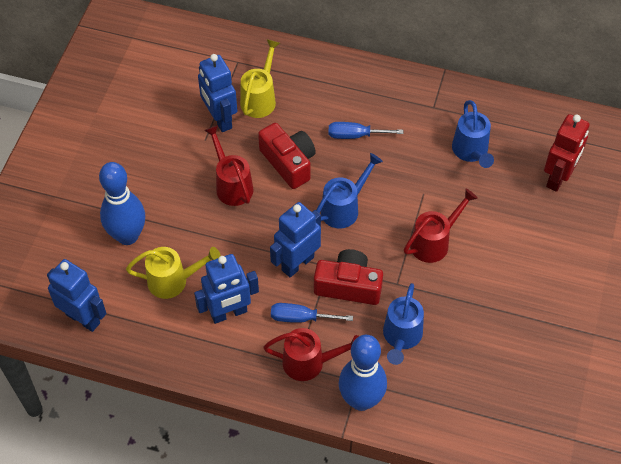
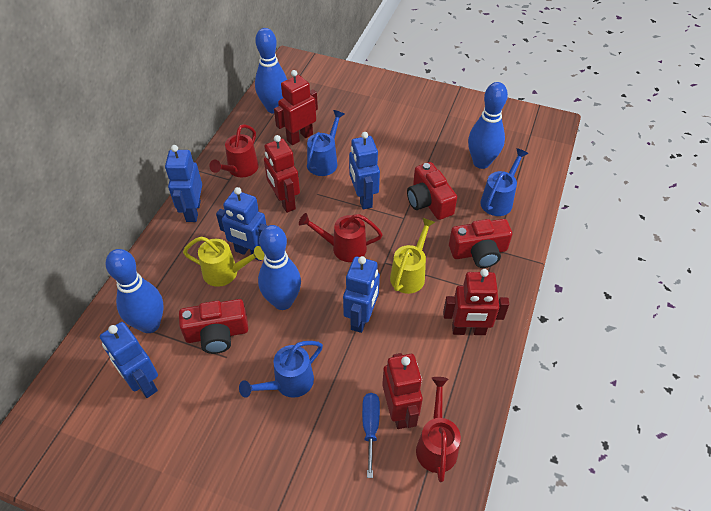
blue bowling pin: [99,162,145,245] [339,335,387,411] = 2 -> [106,249,164,333] [255,28,287,114] [258,225,301,310] [468,82,508,169] = 4
blue robot: [47,259,106,332] [194,254,259,324] [198,54,237,132] [270,202,321,277] = 4 -> [100,322,158,398] [165,145,202,222] [216,187,268,261] [343,256,380,333] [349,132,380,209] = 5
blue screwdriver: [271,303,353,323] [329,122,403,139] = 2 -> [362,393,380,478] = 1
red camera: [258,123,316,189] [314,249,383,305] = 2 -> [179,299,248,354] [407,162,457,220] [449,219,512,268] = 3
red robot: [544,114,590,192] = 1 -> [264,135,300,213] [274,70,318,145] [382,353,423,429] [443,269,509,335] = 4

